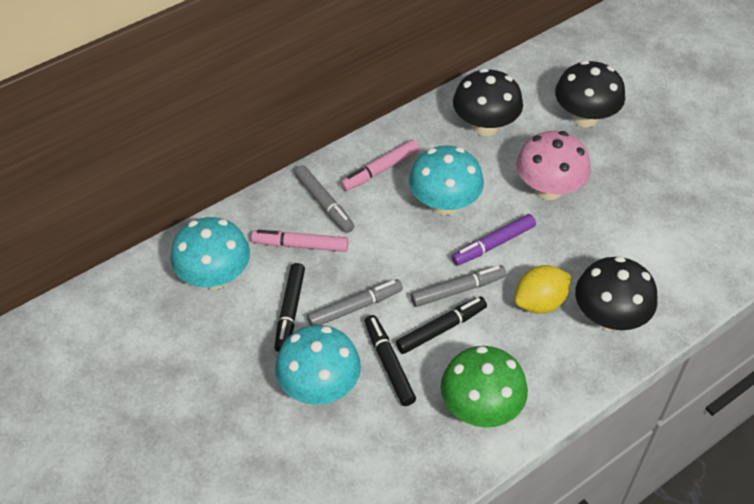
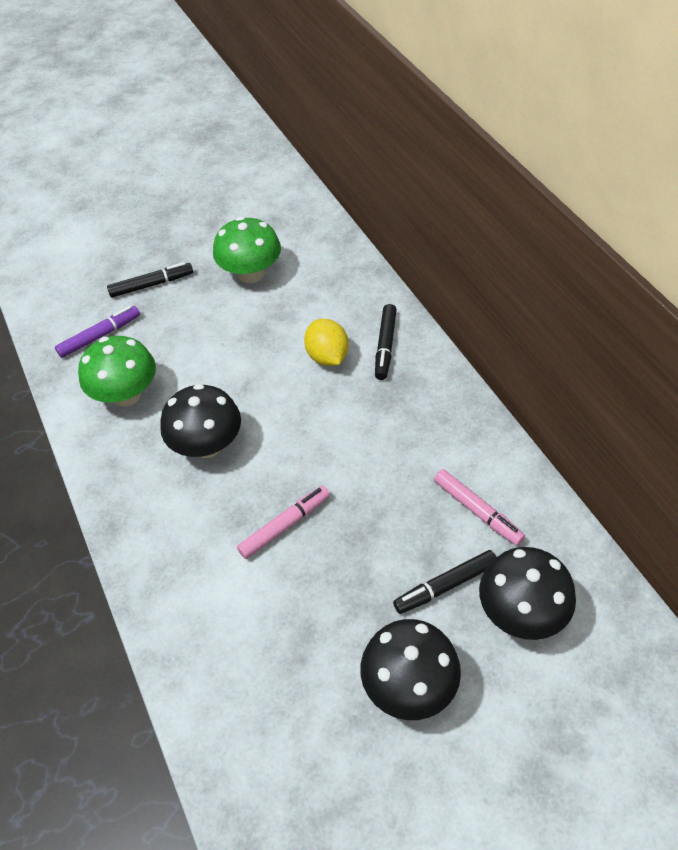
green mushroom: [441,346,528,427] = 1 -> [78,336,156,407] [213,217,281,283] = 2
grey marker: [294,165,354,233] [307,279,403,326] [411,265,506,307] = 3 -> none = 0
pink mushroom: [516,131,590,200] = 1 -> none = 0
turquoise mushroom: [171,217,250,290] [275,325,361,405] [409,145,484,215] = 3 -> none = 0

